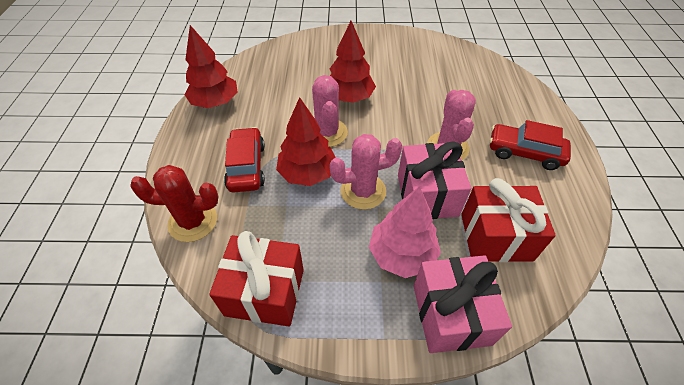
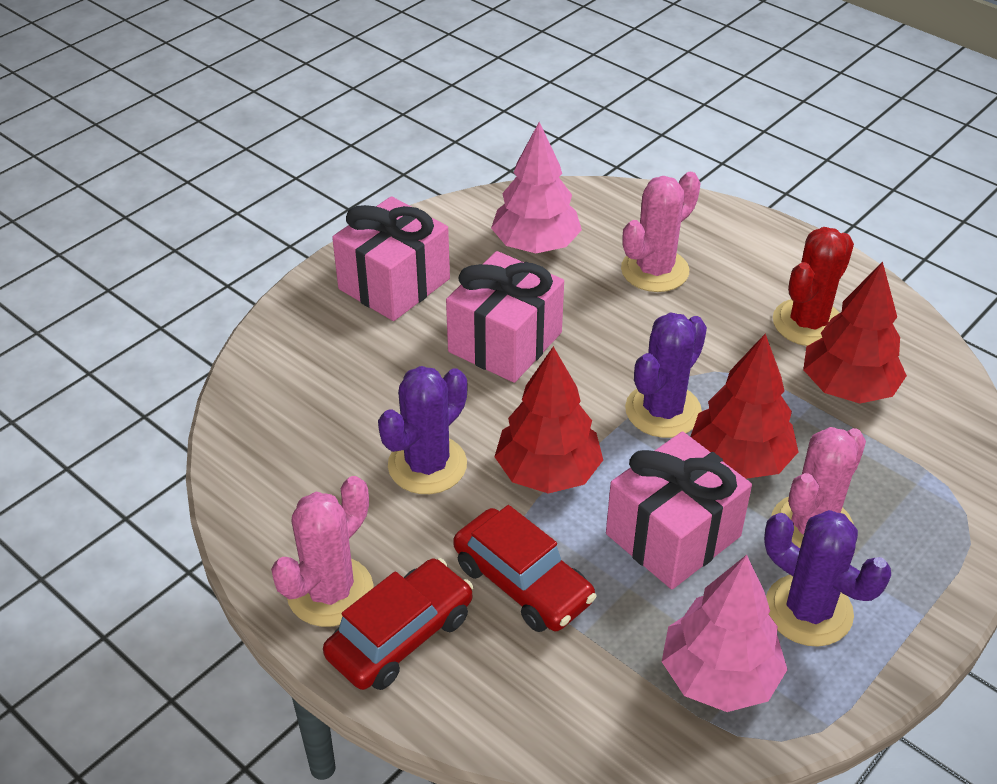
pink gift: [398,141,471,219] [413,255,512,353] = 2 -> [332,196,450,321] [446,251,564,383] [606,432,752,589] = 3
pink tree: [369,186,441,278] = 1 -> [491,122,582,253] [662,555,788,712] = 2
purple cactus: none = 0 -> [378,366,467,494] [625,312,707,438] [764,510,891,647] = 3
red gift: [209,231,304,326] [461,178,556,262] = 2 -> none = 0

